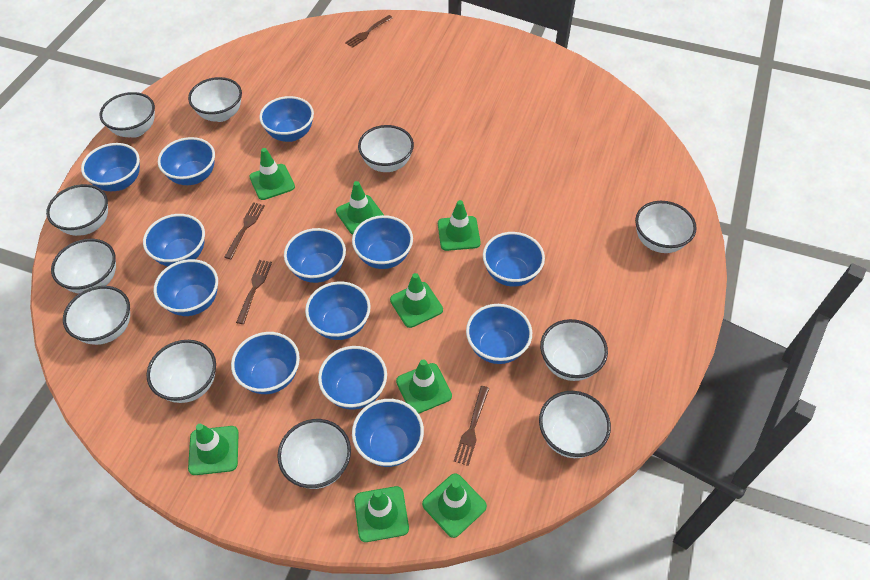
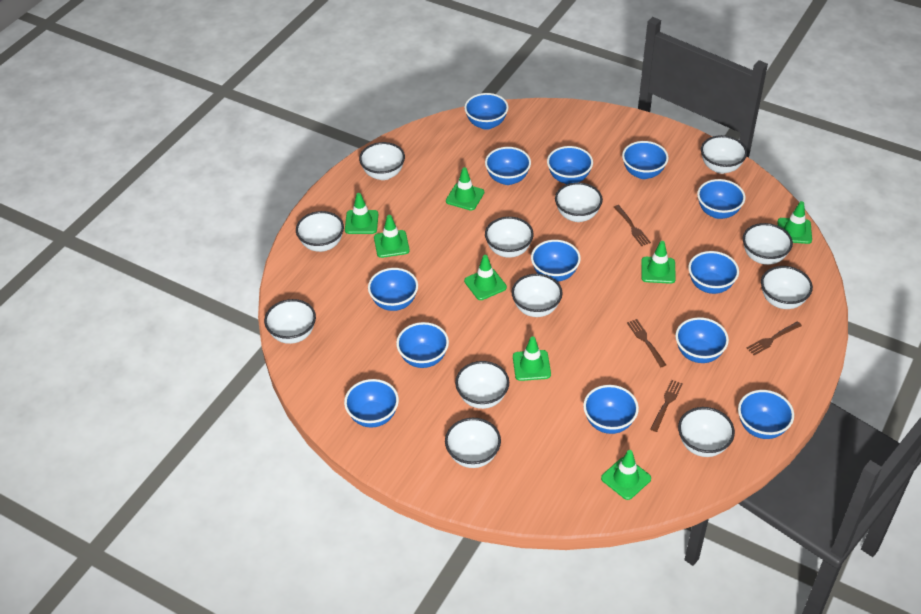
white bowl: [46,184,108,236] [51,239,116,294] [63,286,130,345] [99,92,155,138] [146,340,216,403] [188,77,242,122] [277,419,351,489] [358,125,414,172] [539,391,611,458] [540,319,608,381] [635,201,697,253] = 11 -> [264,299,316,344] [296,211,344,252] [359,142,405,180] [445,418,501,468] [455,361,509,409] [485,217,534,258] [512,274,563,317] [555,182,603,222] [678,407,735,457] [701,135,747,174] [743,223,793,265] [761,266,813,309] = 12

